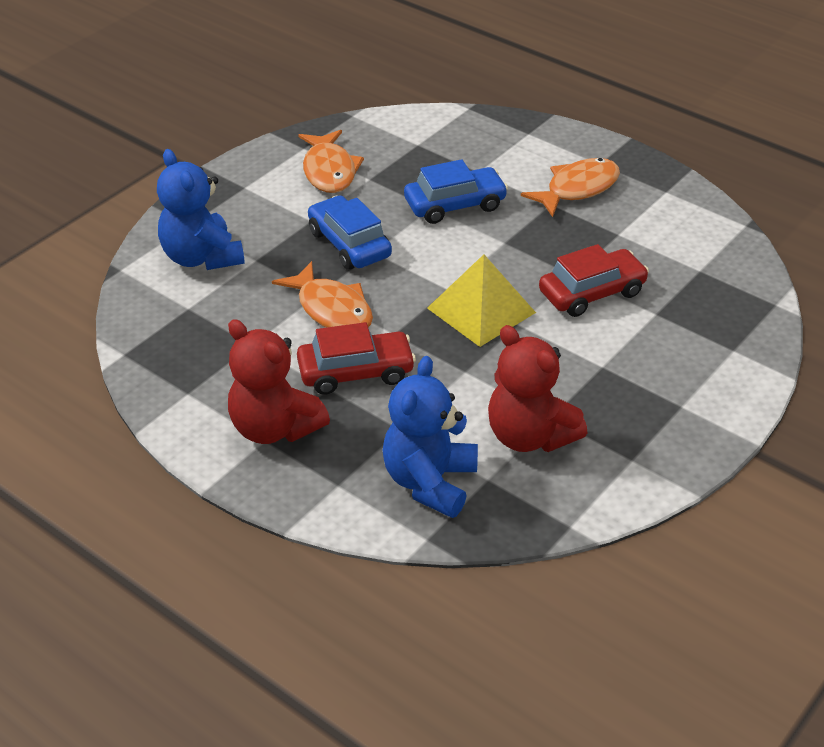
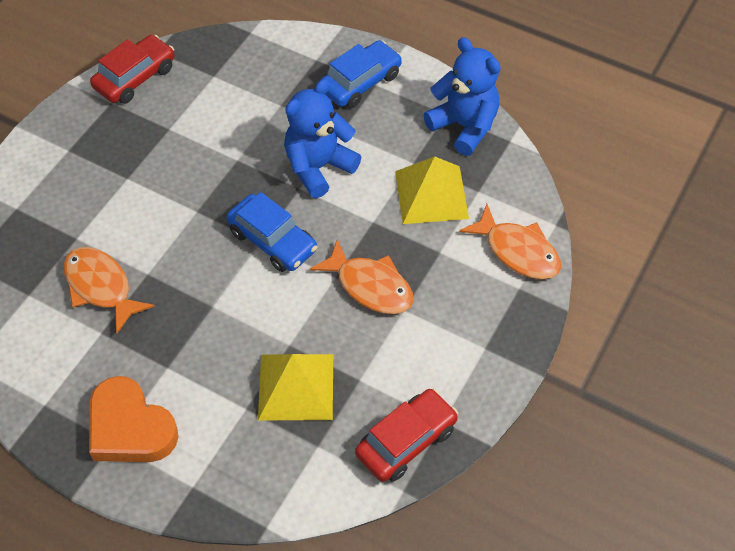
orange heart: none = 0 -> [89,376,179,462] = 1
red teddy bear: [228,319,330,444] [488,325,587,452] = 2 -> none = 0
yellow pyramid: [427,254,536,347] = 1 -> [258,354,333,420] [395,156,469,224] = 2

